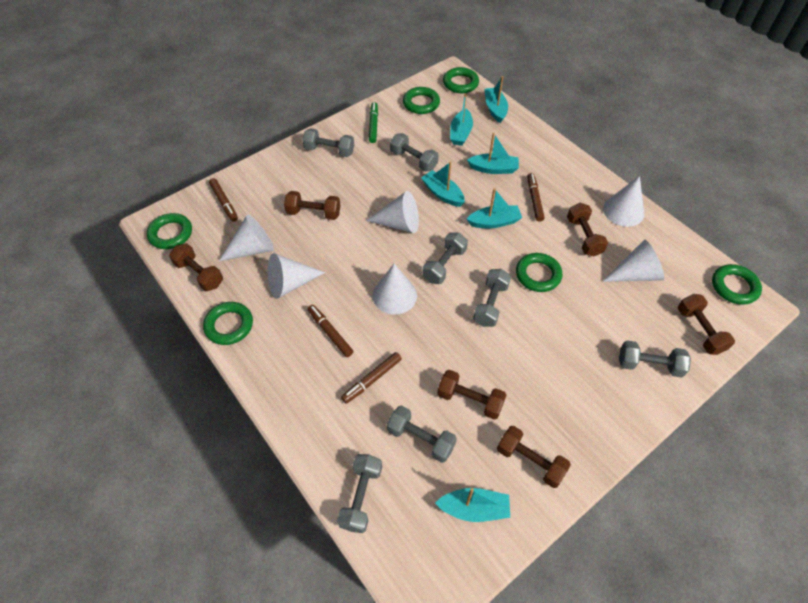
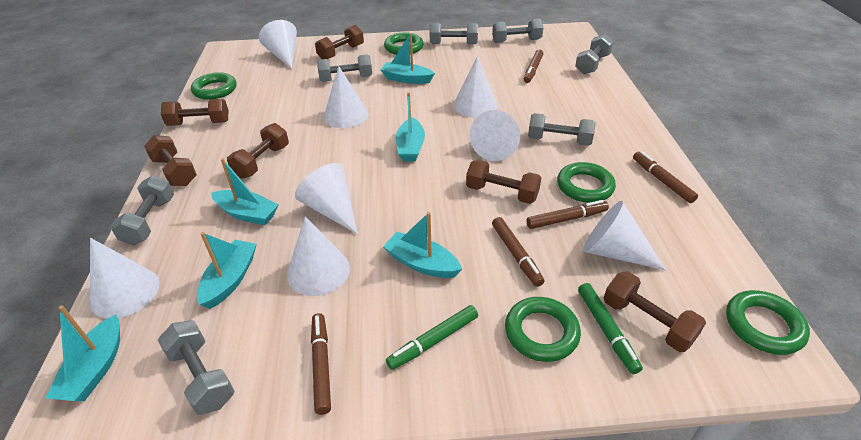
brown marker: [209,178,238,222] [308,305,353,357] [341,352,402,404] [527,173,545,222] = 4 -> [311,313,331,415] [492,217,544,287] [524,49,543,83] [526,200,609,229] [633,151,698,203] = 5
green marker: [369,102,378,143] = 1 -> [386,305,478,370] [578,283,643,374] = 2
green ring: [147,213,192,249] [203,302,253,345] [403,87,440,114] [443,67,479,93] [516,253,563,292] [712,264,762,305] = 6 -> [191,72,237,100] [384,32,423,55] [505,297,581,362] [557,162,616,203] [726,290,810,355] = 5
white cone: [219,215,274,261] [268,253,325,299] [366,191,419,233] [373,264,417,315] [602,239,664,282] [603,176,644,227] = 6 -> [90,238,160,319] [259,20,297,69] [287,216,350,296] [295,163,358,234] [323,66,368,128] [453,56,497,118] [470,110,520,161] [583,201,666,270] = 8

